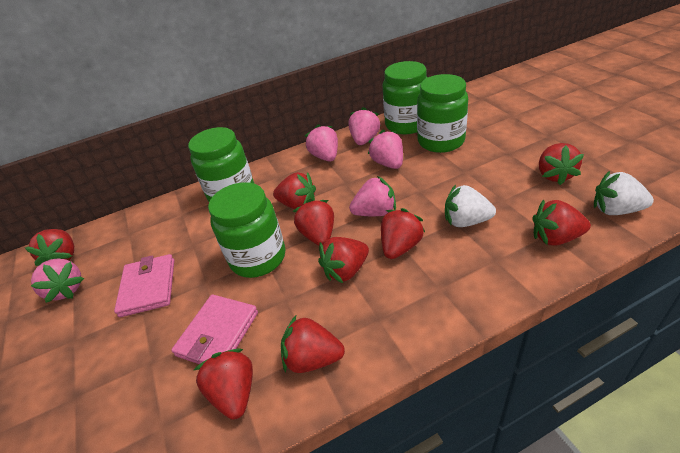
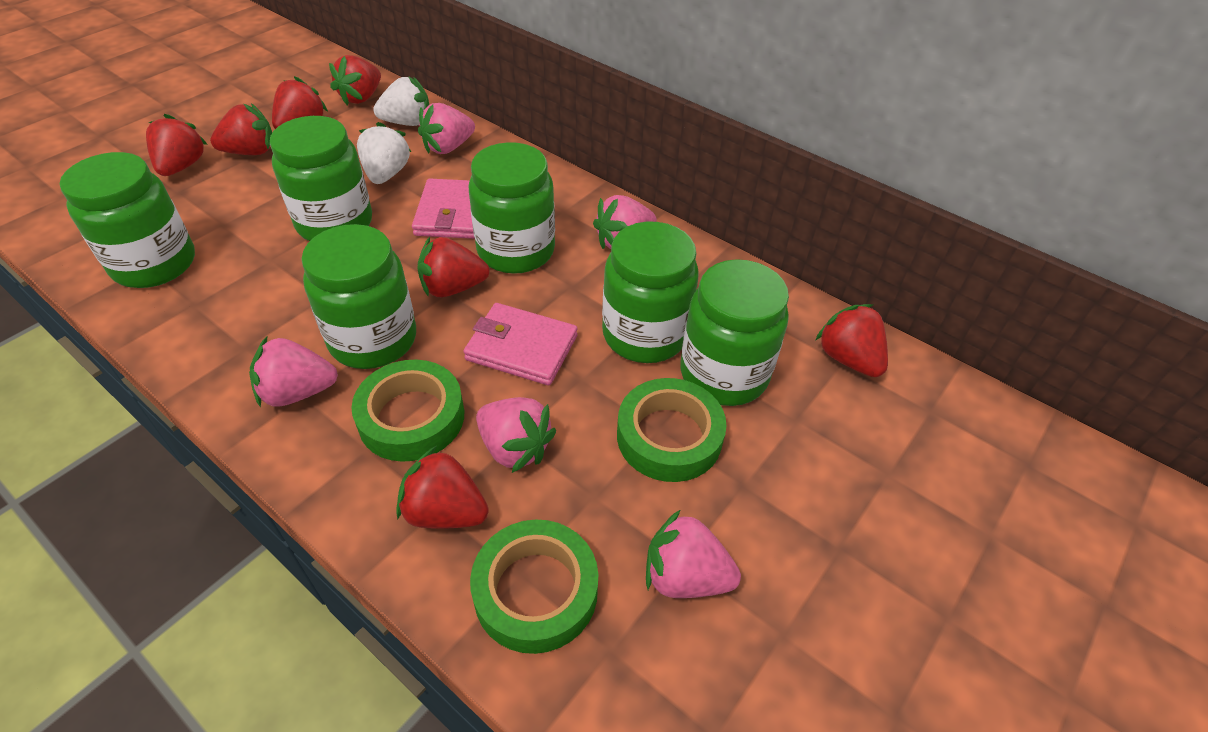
green jar: [188,127,254,201] [208,182,285,278] [383,61,428,134] [417,74,468,153] = 4 -> [60,152,195,288] [270,116,372,241] [301,224,416,369] [469,142,555,274] [602,222,699,363] [680,259,789,406] = 6
green tape: none = 0 -> [351,360,464,462] [470,519,598,654] [617,378,727,482] = 3
red strawberry: [25,229,74,266] [193,348,253,419] [273,172,316,209] [281,316,345,373] [293,199,334,245] [318,237,369,283] [381,208,425,259] [533,199,591,246] [539,143,584,185] = 9 -> [146,114,208,176] [210,104,272,155] [272,76,328,129] [329,55,381,105] [396,446,489,529] [417,237,489,297] [815,304,888,377] = 7

